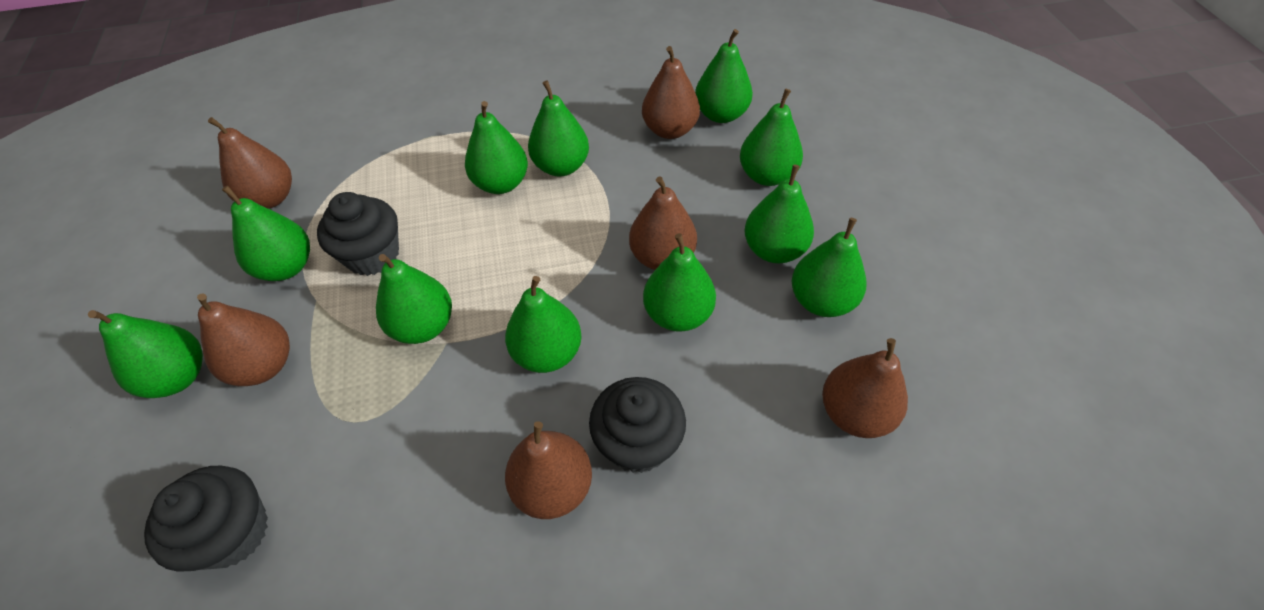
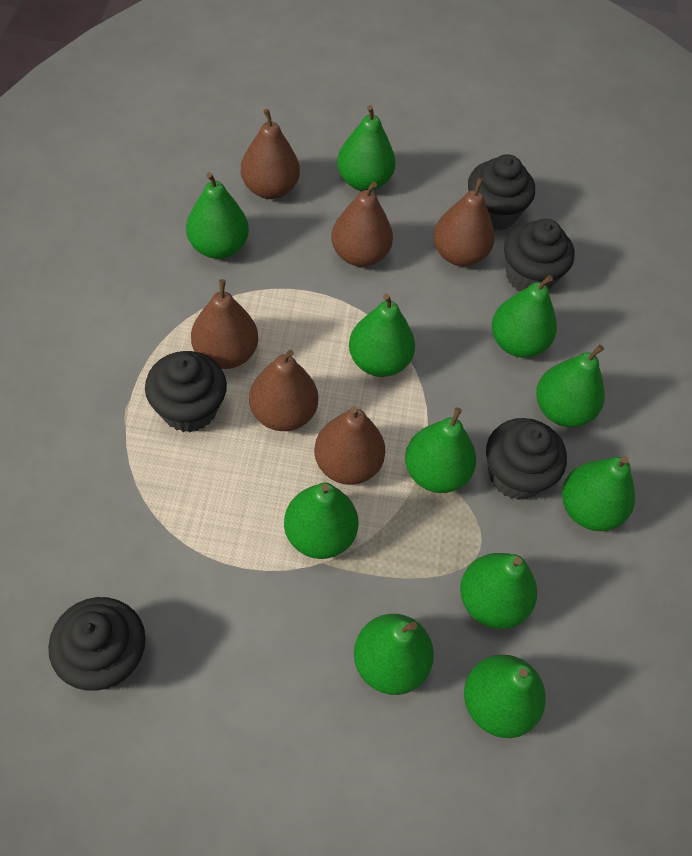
black cupcake: [144,466,268,572] [317,192,399,276] [589,377,686,473] = 3 -> [48,597,146,691] [145,351,227,432] [468,154,535,231] [486,418,567,500] [504,219,574,291] = 5

